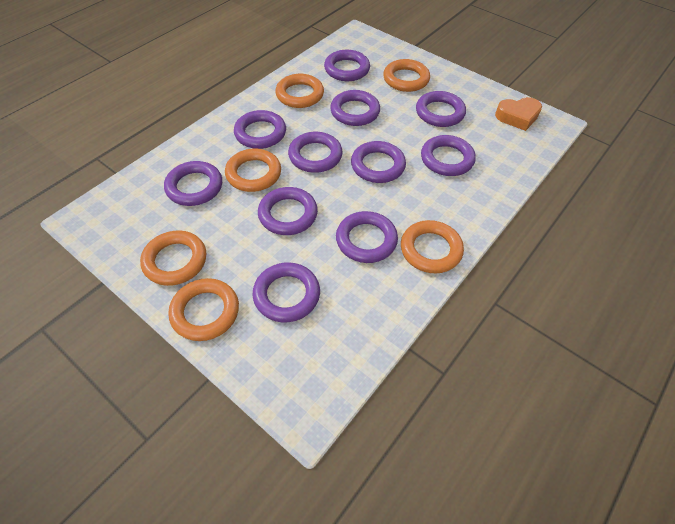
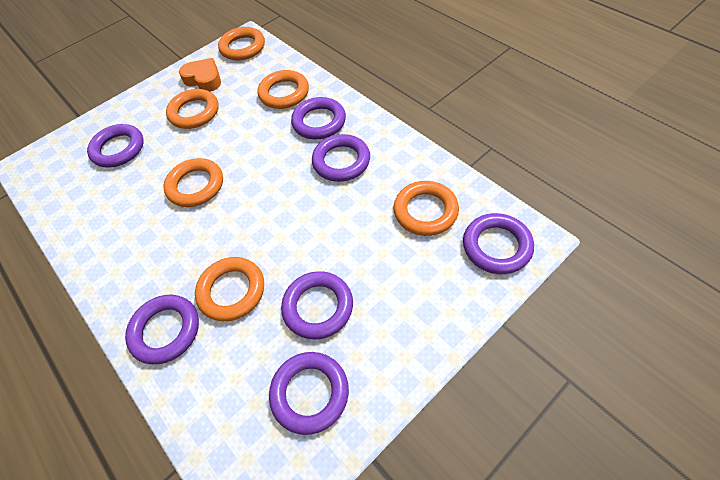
purple ring: [164,161,222,206] [234,110,286,149] [252,263,320,322] [258,187,318,235] [288,132,342,173] [324,50,370,81] [330,90,380,126] [336,211,398,263] [351,141,406,183] [416,91,466,127] [421,135,476,176] = 11 -> [87,124,144,168] [125,295,199,364] [269,352,349,435] [281,271,353,339] [291,97,346,139] [312,134,370,182] [463,213,534,274] = 7

